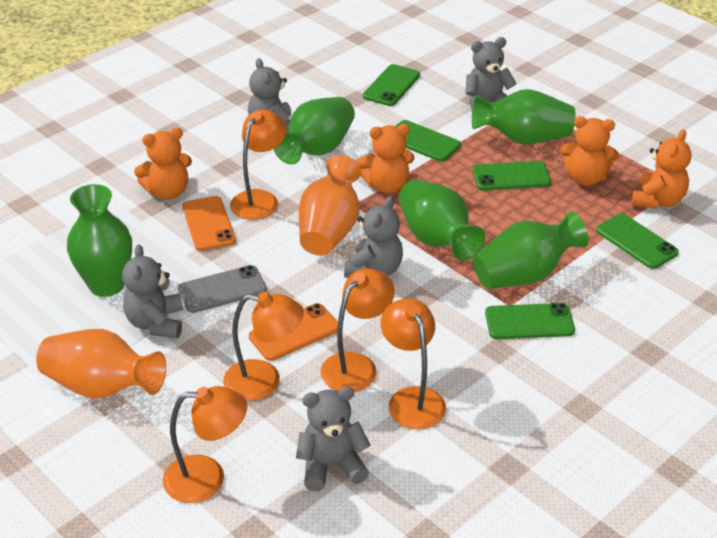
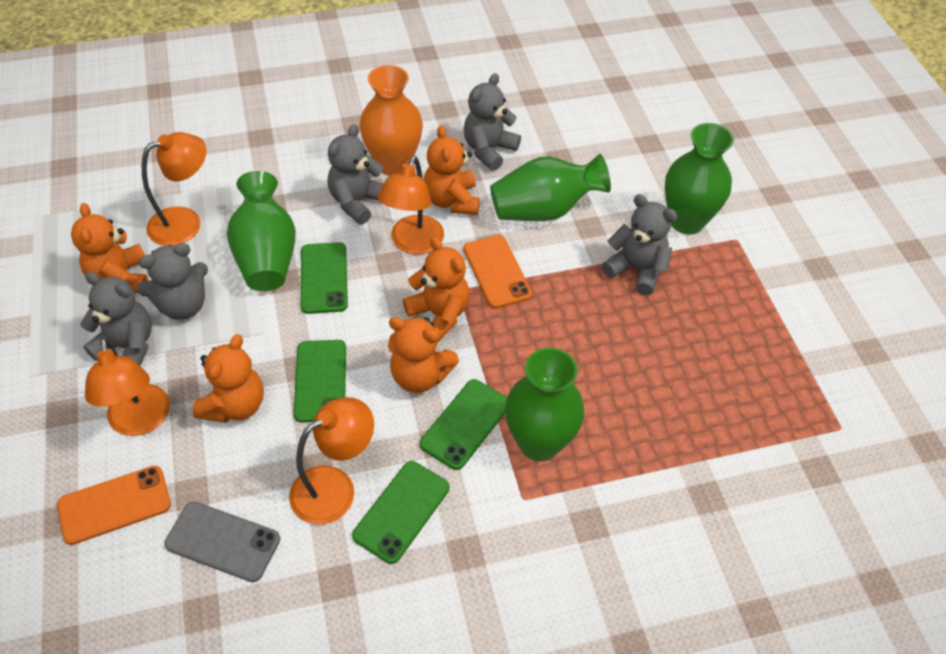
green phone: [363,64,420,106] [395,120,461,162] [473,161,551,190] [485,303,575,339] [596,213,679,269] = 5 -> [294,340,346,423] [301,242,348,314] [352,461,450,564] [420,379,507,470] = 4
green vase: [67,184,132,297] [274,97,355,165] [398,180,485,261] [472,89,575,145] [473,211,589,289] = 5 -> [227,171,296,291] [490,154,611,221] [505,347,584,461] [665,123,734,234] = 4
orange lamp: [163,386,247,503] [223,292,304,401] [230,110,287,220] [320,268,395,392] [381,298,446,429] = 5 -> [85,338,170,436] [142,132,207,246] [289,397,374,524] [378,156,444,254] = 4
orange teddy bear: [134,128,192,199] [357,124,415,194] [560,116,619,186] [631,129,691,209] = 4 -> [71,203,148,293] [193,334,264,423] [388,316,459,393] [403,237,470,343] [424,125,480,215] = 5
orange vase: [36,329,166,399] [299,155,361,256] = 2 -> [360,65,423,176] = 1

